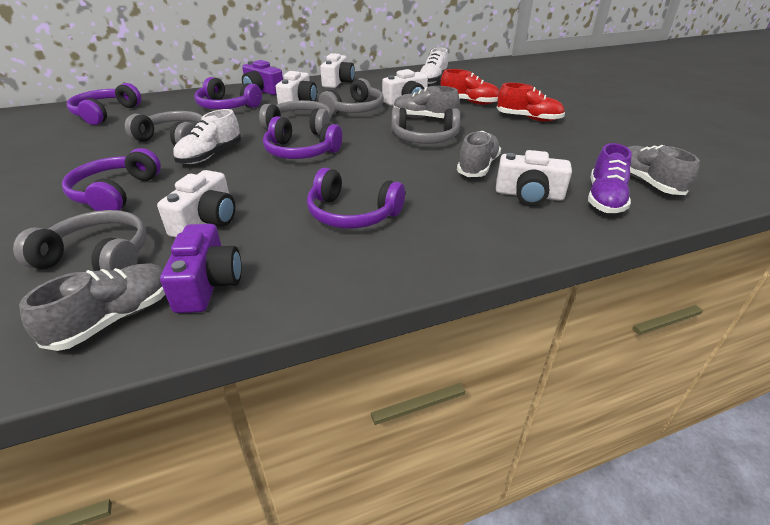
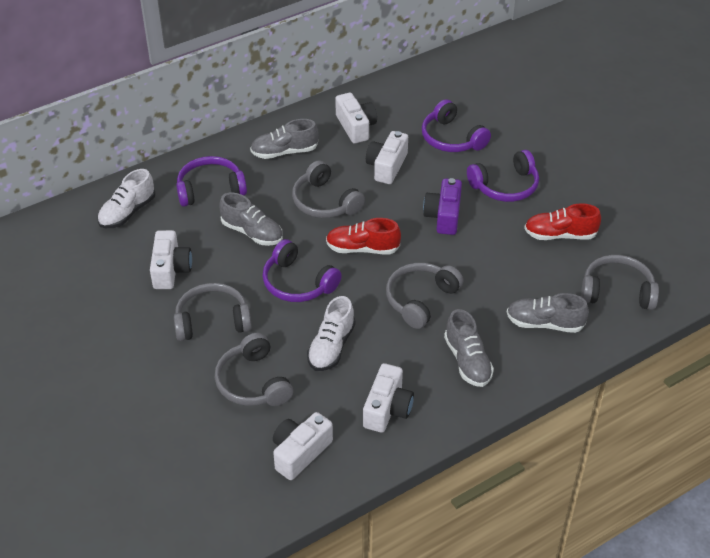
purple camera: [160,224,242,313] [242,60,283,95] = 2 -> [423,178,462,235] = 1
purple headphones: [62,148,161,211] [67,83,141,125] [194,77,262,109] [263,116,342,159] [307,168,405,228] = 5 -> [176,156,247,207] [262,239,342,302] [422,99,491,152] [467,150,539,202] = 4
purple shoe: [588,143,632,213] = 1 -> none = 0

